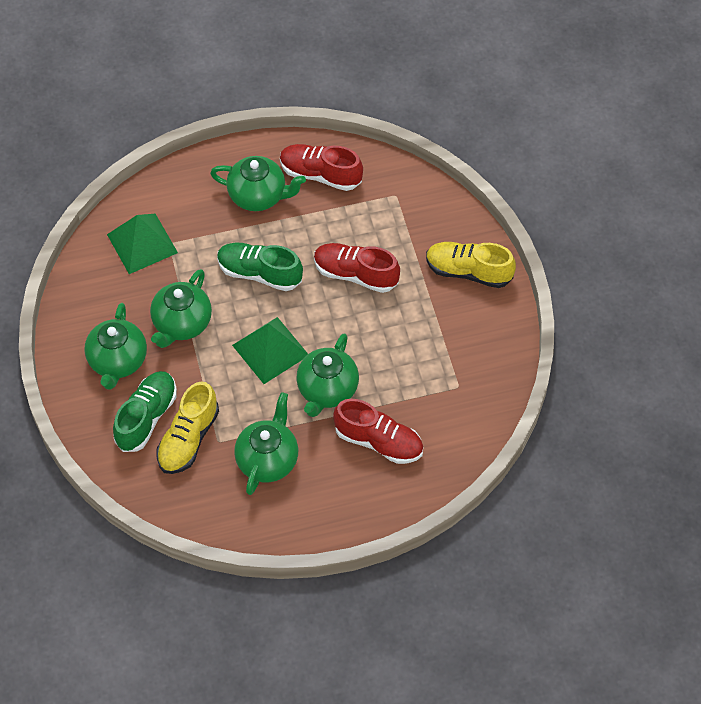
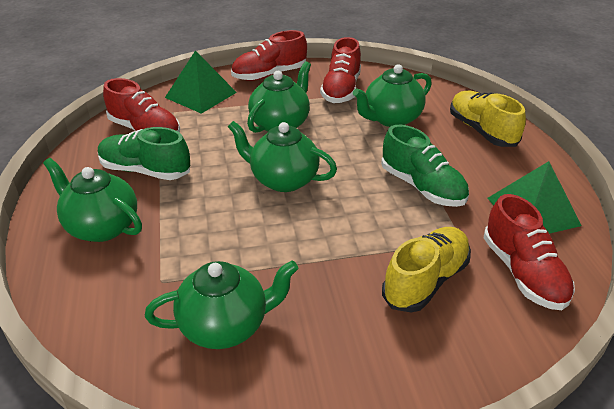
red shoe: [280,144,363,191] [314,243,400,293] [333,399,423,464] = 3 -> [103,78,180,133] [231,30,307,81] [320,37,361,103] [484,194,575,310] = 4

